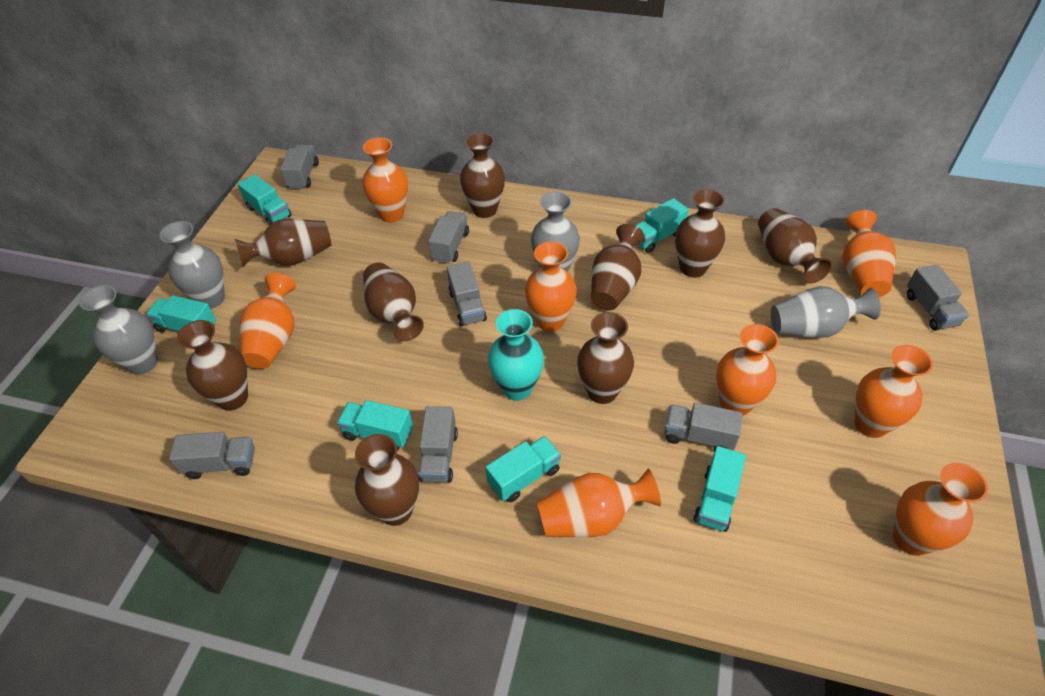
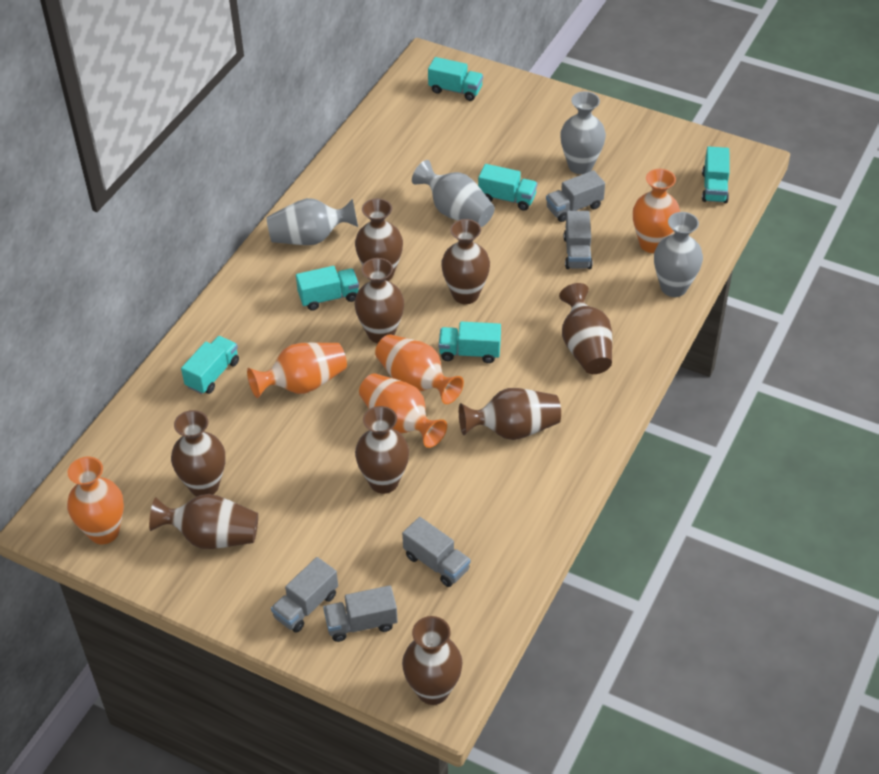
grey truck: [169,432,255,479] [280,145,319,189] [418,406,458,483] [428,211,469,263] [447,261,487,326] [664,403,743,451] [906,265,969,331] = 7 -> [271,557,338,633] [323,585,398,642] [402,517,470,587] [546,170,605,222] [564,211,593,269] = 5
orange vase: [239,273,296,369] [362,137,408,223] [525,242,577,332] [536,468,661,537] [716,324,779,416] [842,210,896,297] [855,345,933,438] [893,463,988,556] = 8 -> [67,457,124,544] [247,343,347,398] [359,373,447,448] [375,334,464,404] [633,169,680,253] = 5
turquoise vase: [488,309,544,401] = 1 -> none = 0

